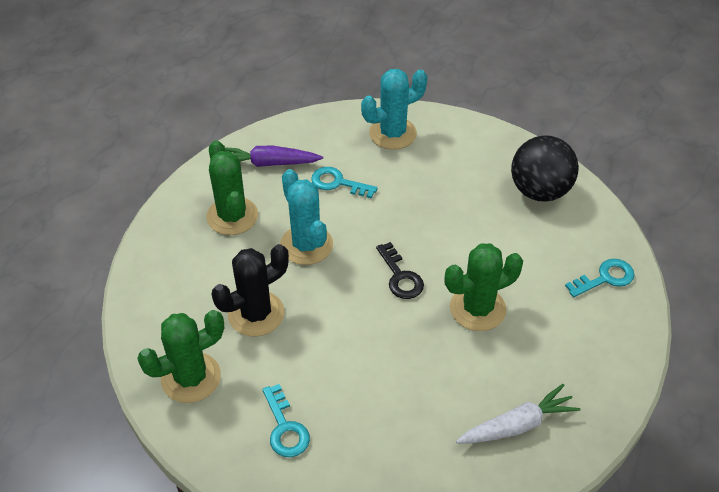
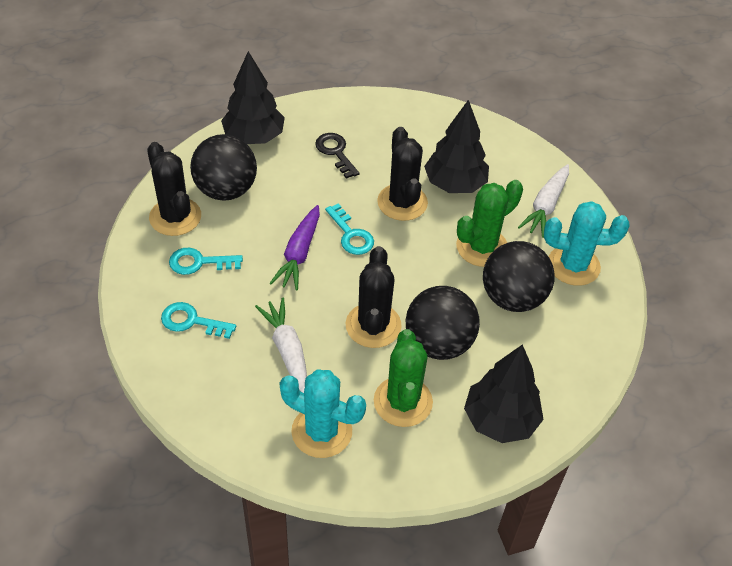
black ball: [511,135,579,202] = 1 -> [190,134,257,201] [406,286,480,360] [483,241,555,312] = 3
black cactus: [211,244,289,337] = 1 -> [147,142,201,236] [346,246,402,348] [377,127,428,221] = 3
black tree: none = 0 -> [221,51,285,144] [424,100,489,193] [464,344,544,443] = 3
green cactus: [137,310,224,403] [206,140,258,235] [445,244,523,331] = 3 -> [374,329,433,427] [456,180,523,267] = 2
white carrot: [456,384,581,444] = 1 -> [255,298,307,393] [518,164,569,238] = 2

